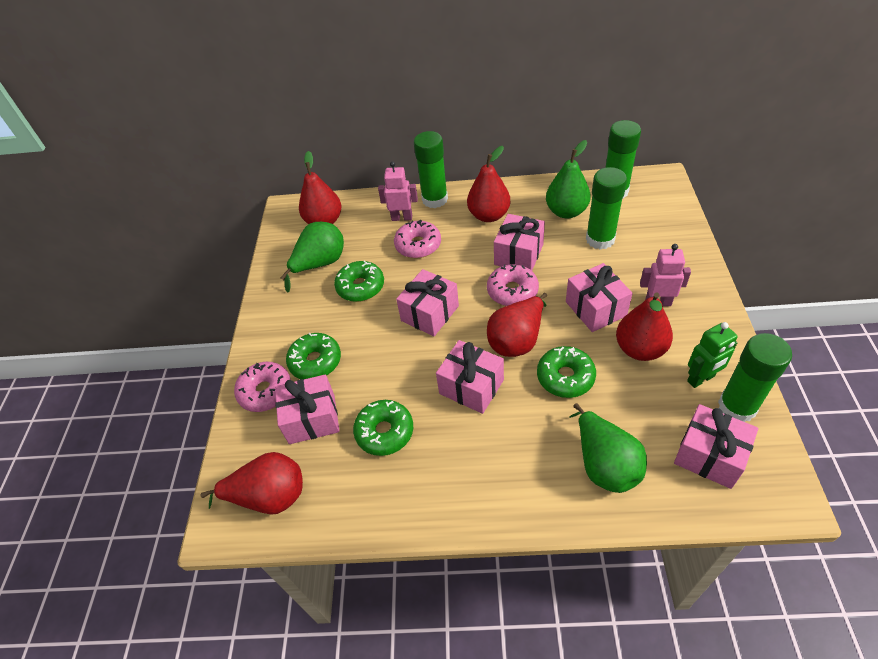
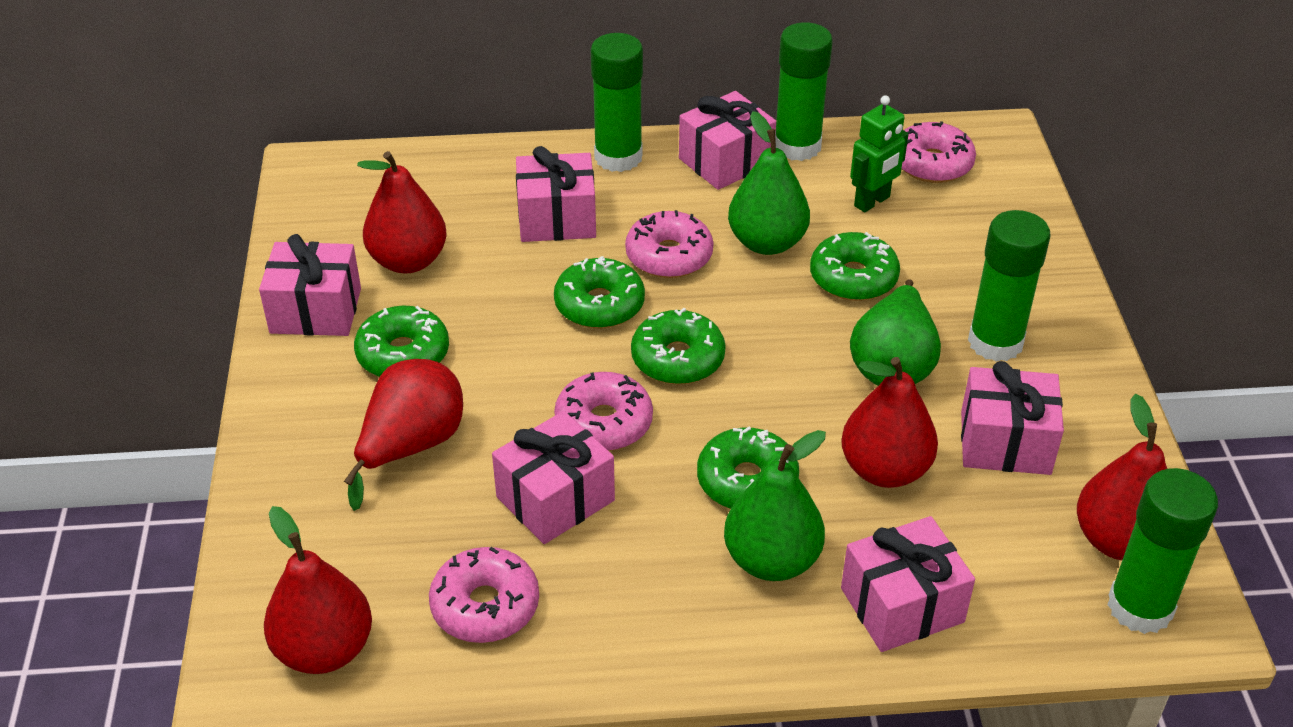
green donut: [286,333,341,379] [334,261,384,302] [353,400,413,456] [537,346,596,398] = 4 -> [354,305,449,377] [554,256,645,328] [631,308,726,384] [697,427,799,509] [810,232,900,301] = 5
pink donut: [234,362,291,412] [394,220,441,258] [487,264,539,306] = 3 -> [429,547,539,643] [554,372,653,451] [625,210,714,278] [902,121,976,183] = 4
pink robot: [378,161,418,221] [640,244,691,306] = 2 -> none = 0

